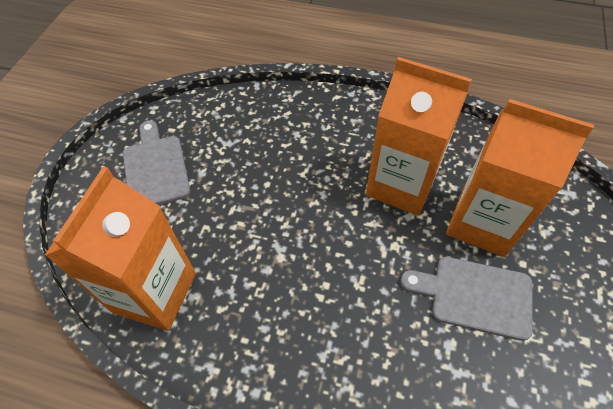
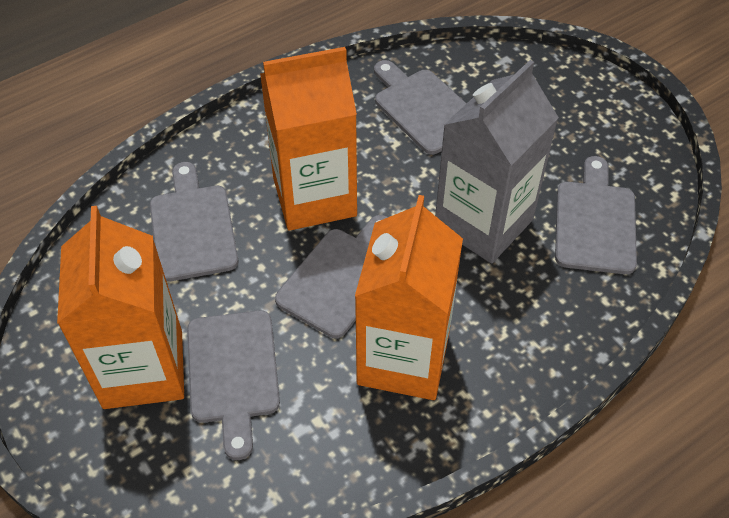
grey carton: none = 0 -> [435,60,559,263] = 1
grey cutting board: [123,121,190,205] [400,257,533,341] = 2 -> [150,162,238,282] [187,310,280,460] [275,215,388,338] [374,60,467,154] [555,156,637,274] = 5

